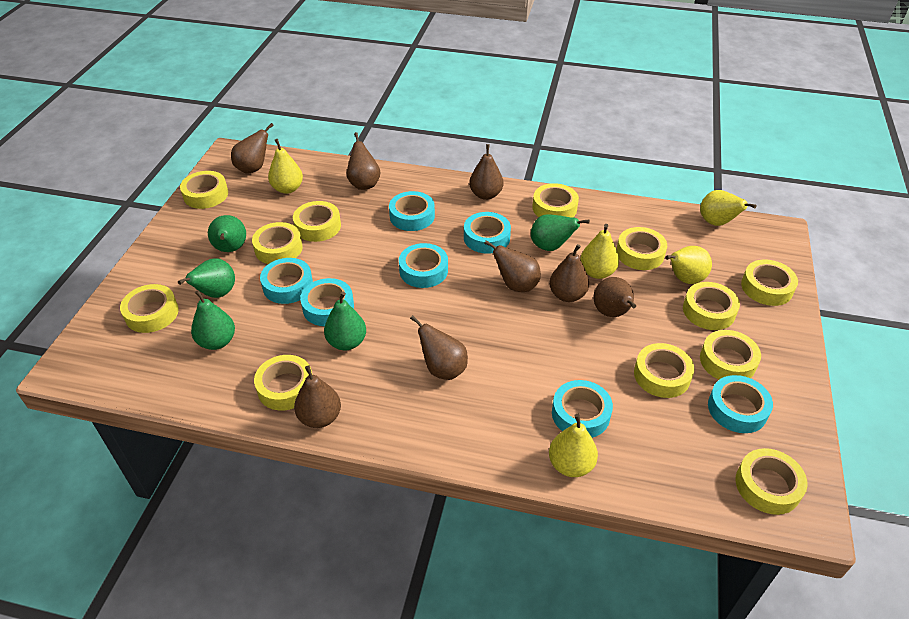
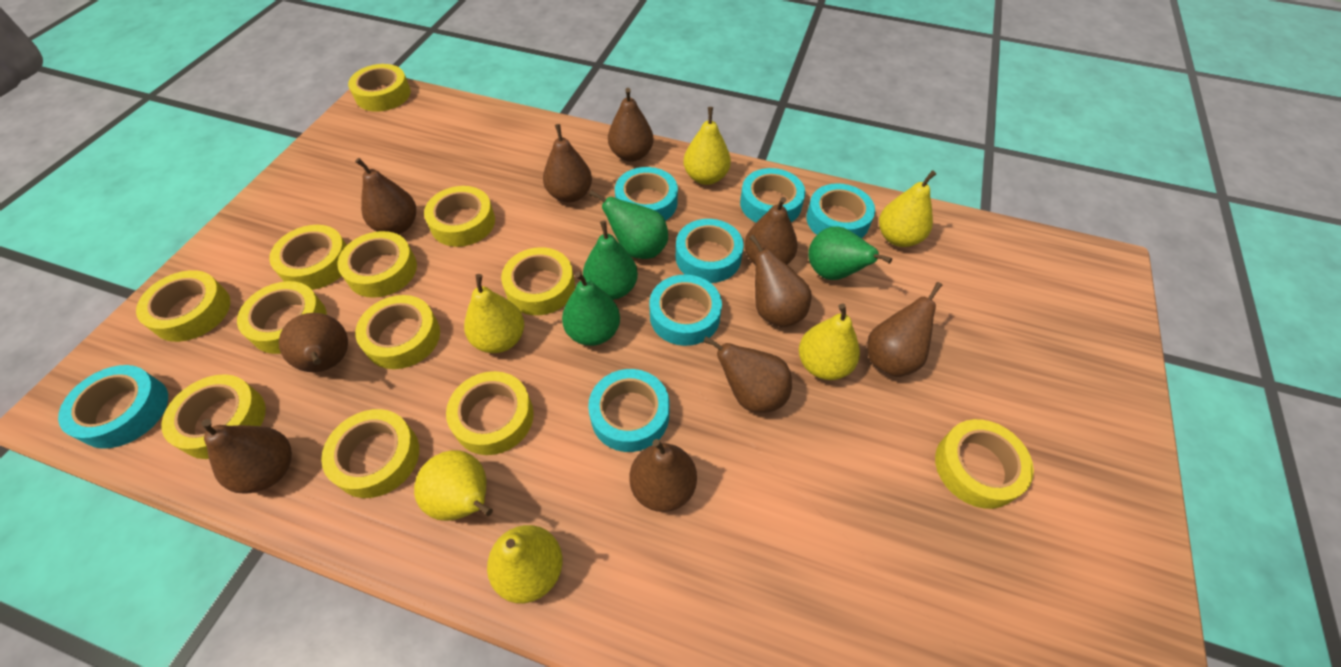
brown pear: [231,123,274,174] [294,365,341,428] [347,132,381,190] [410,315,468,380] [469,144,503,200] [484,240,541,292] [549,244,589,302] [594,277,636,317] = 8 -> [201,419,292,493] [279,313,348,372] [355,158,416,234] [543,124,592,203] [608,88,654,162] [630,439,697,512] [703,337,792,413] [744,197,798,265] [749,235,812,327] [867,282,942,377] = 10
green pear: [178,258,235,298] [191,290,235,350] [208,215,246,252] [324,292,366,350] [531,214,590,251] = 5 -> [562,272,620,346] [583,221,638,300] [589,190,668,259] [808,226,892,280] = 4
yellow pear: [268,139,303,194] [549,414,598,477] [580,224,619,279] [665,246,712,284] [700,190,757,226] = 5 -> [414,450,493,521] [464,274,524,353] [487,525,562,603] [683,107,731,185] [799,304,860,380] [879,170,936,247] = 6

